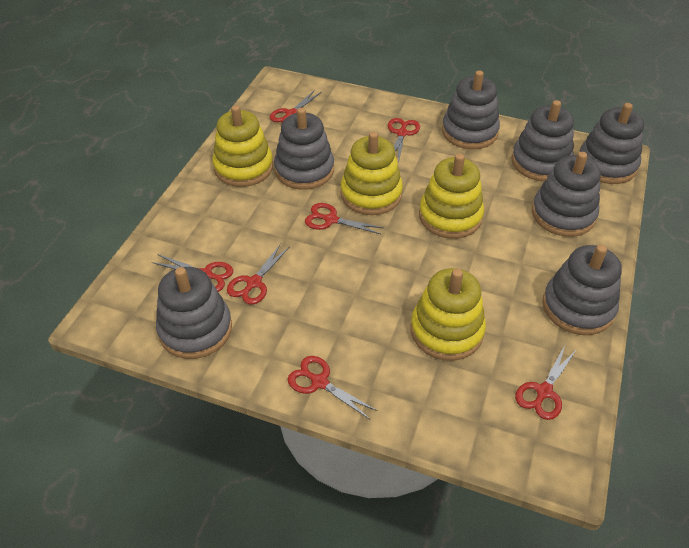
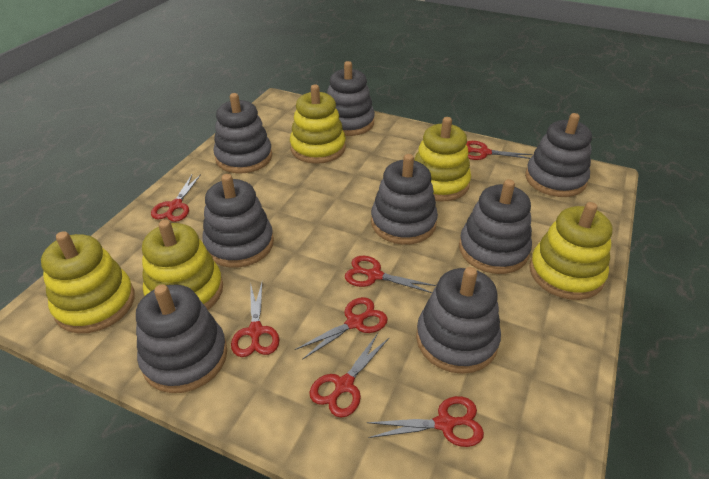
grey stacking toy: [156,267,232,359] [274,108,334,190] [442,70,500,149] [512,100,574,181] [532,152,601,237] [542,245,622,335] [580,103,644,184] = 7 -> [136,284,227,393] [202,174,274,268] [213,93,272,173] [327,61,375,136] [371,154,438,245] [416,267,501,374] [459,179,532,274] [525,113,592,197] = 8
yellow stacking toy: [212,105,273,187] [341,132,403,215] [411,268,486,361] [419,154,484,239] = 4 -> [41,231,135,333] [142,220,223,310] [290,84,346,164] [414,117,471,201] [529,202,613,300] = 5

